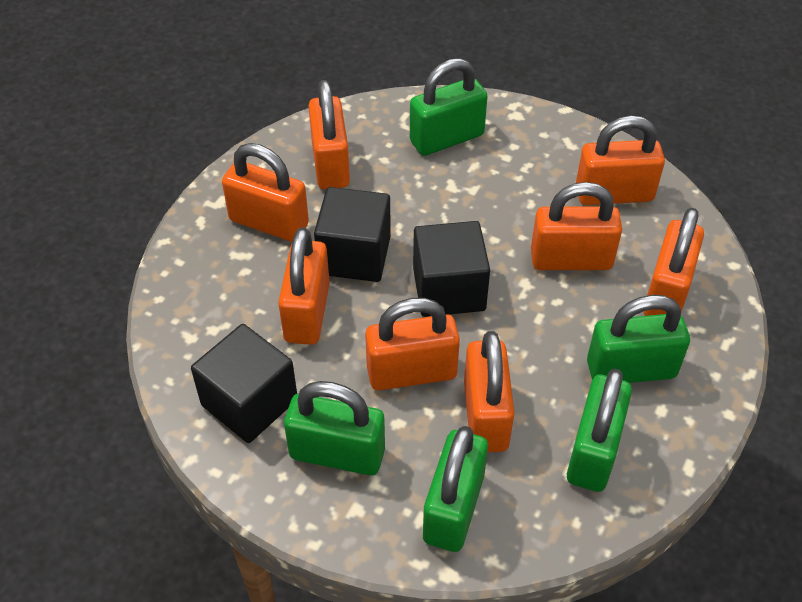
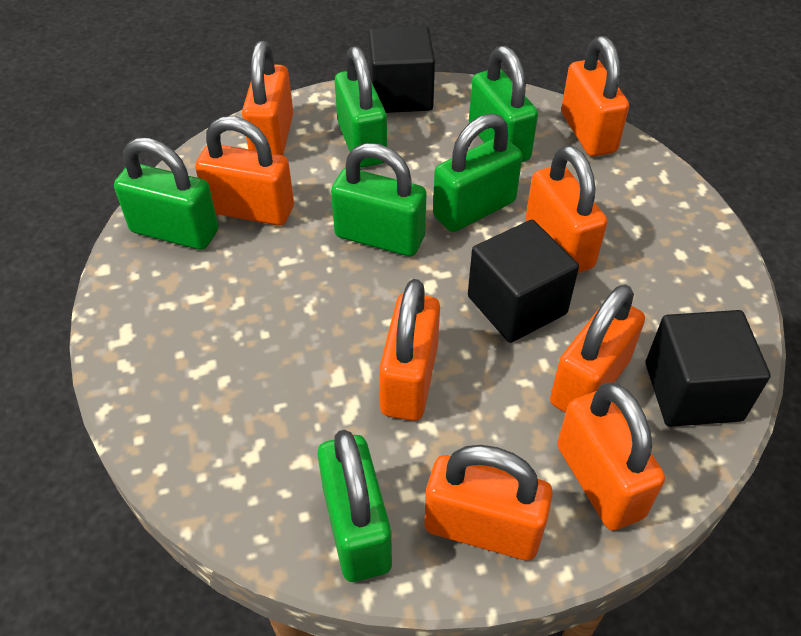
green padlock: [284,381,385,475] [410,58,488,156] [423,426,488,552] [567,369,632,492] [587,295,690,383] = 5 -> [114,138,219,250] [317,430,392,582] [331,143,427,256] [335,46,387,168] [433,113,522,232] [469,46,538,162] = 6

